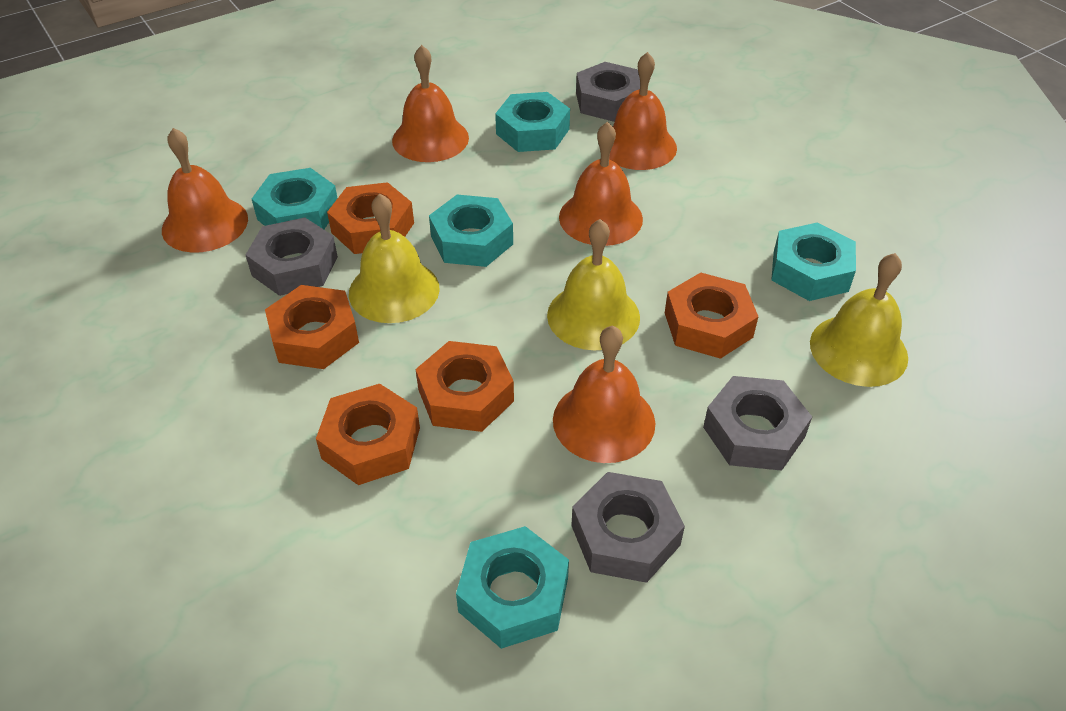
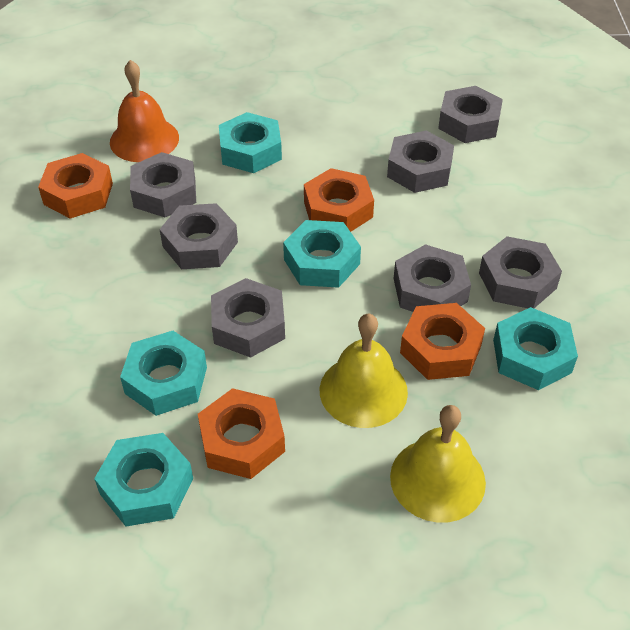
grey nut: [246,217,338,296] [571,472,685,583] [576,62,640,122] [703,376,812,471] = 4 -> [130,152,196,217] [160,203,238,269] [211,278,285,358] [387,131,454,193] [394,244,471,312] [438,86,503,143] [479,236,562,308] = 7
orange bell: [162,128,248,253] [392,45,469,162] [553,325,655,463] [559,122,643,246] [609,52,677,170] = 5 -> [110,60,179,162] = 1
orange nut: [265,285,359,369] [316,384,420,485] [327,182,414,254] [416,341,514,432] [665,273,759,359] = 5 -> [38,153,113,218] [198,388,285,479] [304,168,374,232] [400,303,485,380] = 4
yellow bell: [349,194,440,323] [547,219,640,351] [810,253,908,387] = 3 -> [320,314,408,428] [390,405,486,523] = 2

